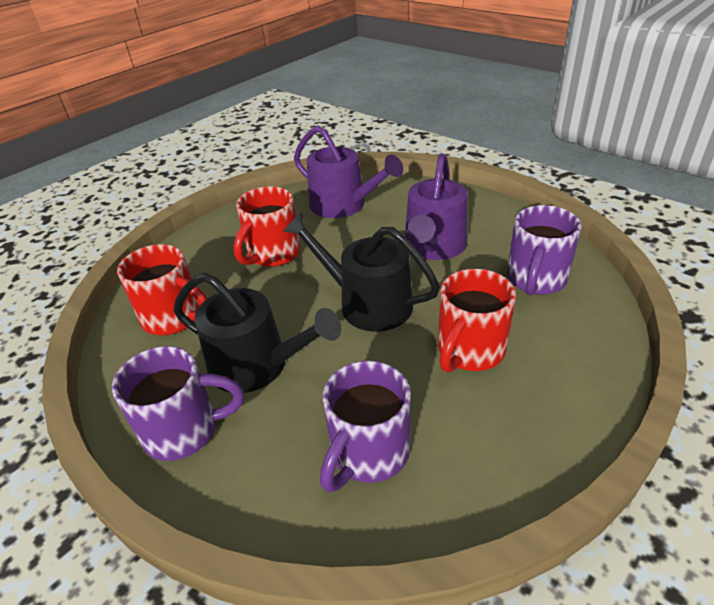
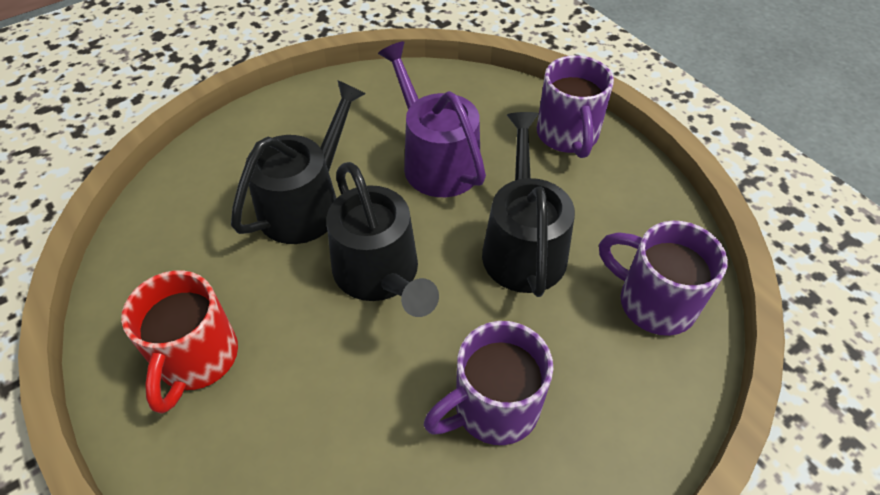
black watering can: [174,273,341,393] [283,213,440,332] = 2 -> [231,80,366,244] [326,162,439,317] [482,112,575,297] = 3
purple watering can: [294,126,403,218] [405,153,468,260] = 2 -> [378,41,486,197] = 1
red mug: [117,244,207,335] [234,186,301,267] [438,269,516,373] = 3 -> [121,270,238,414] = 1

